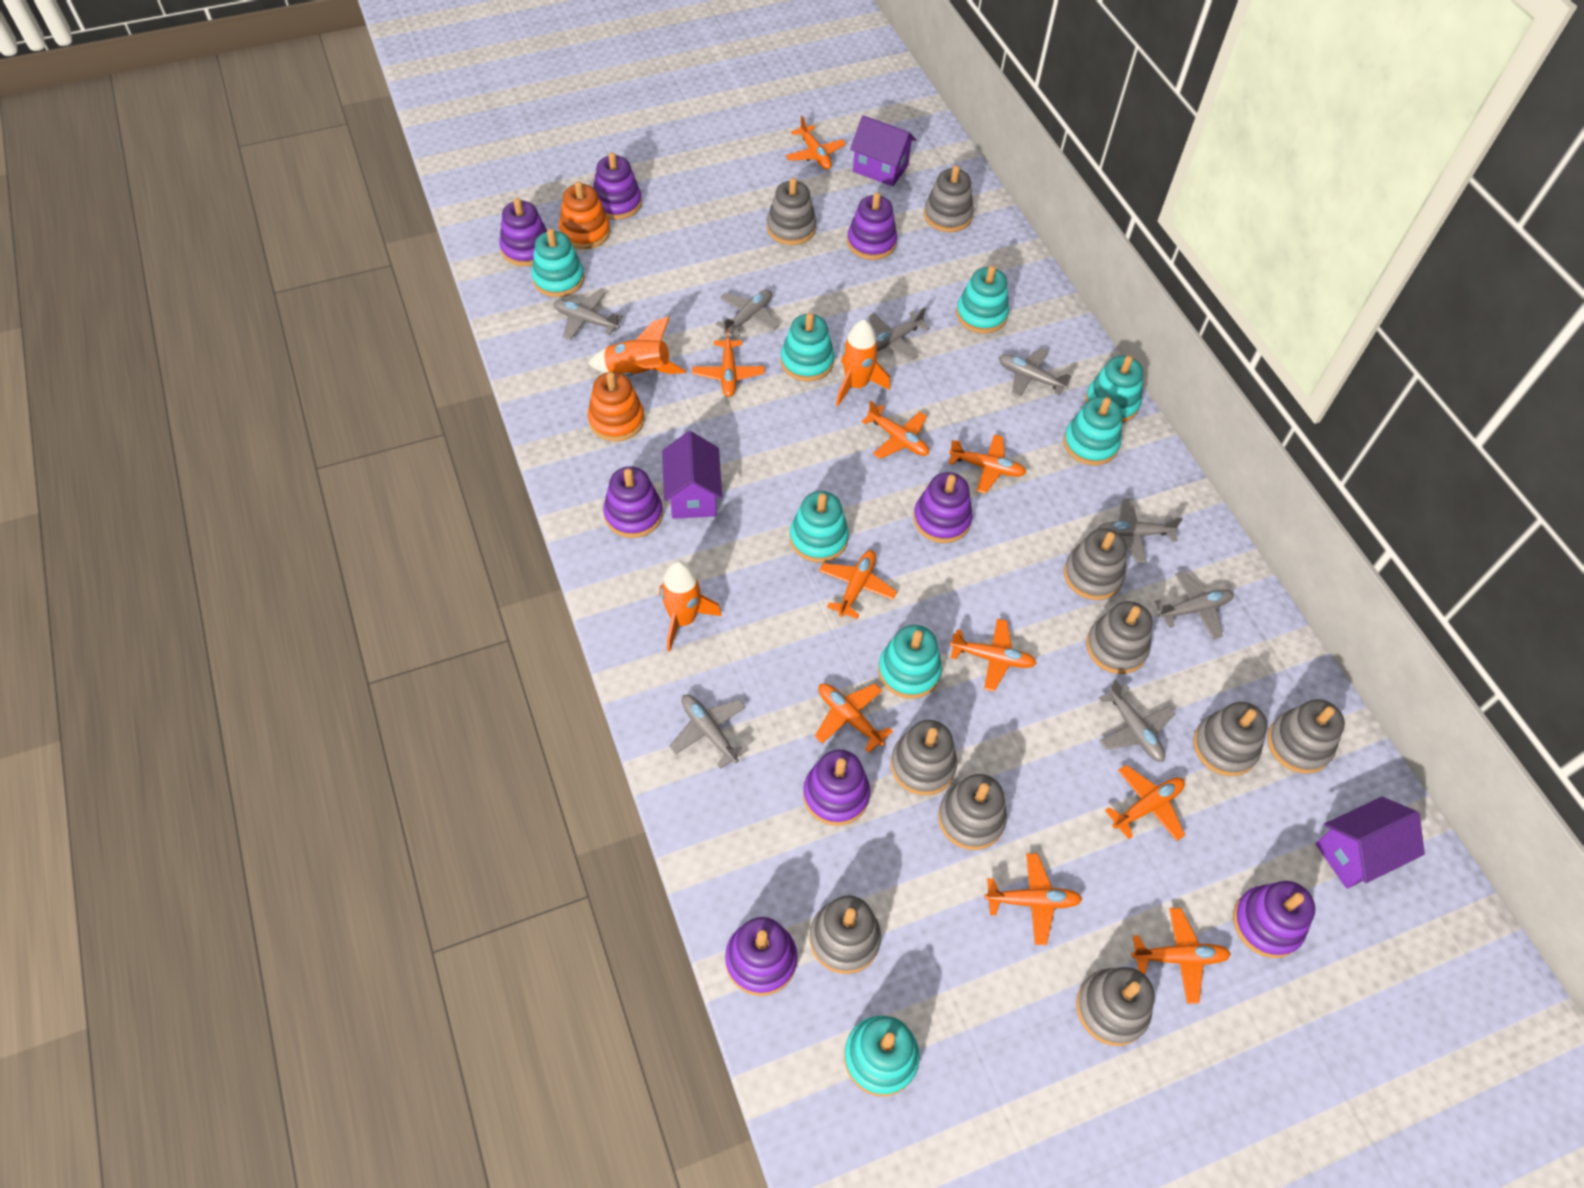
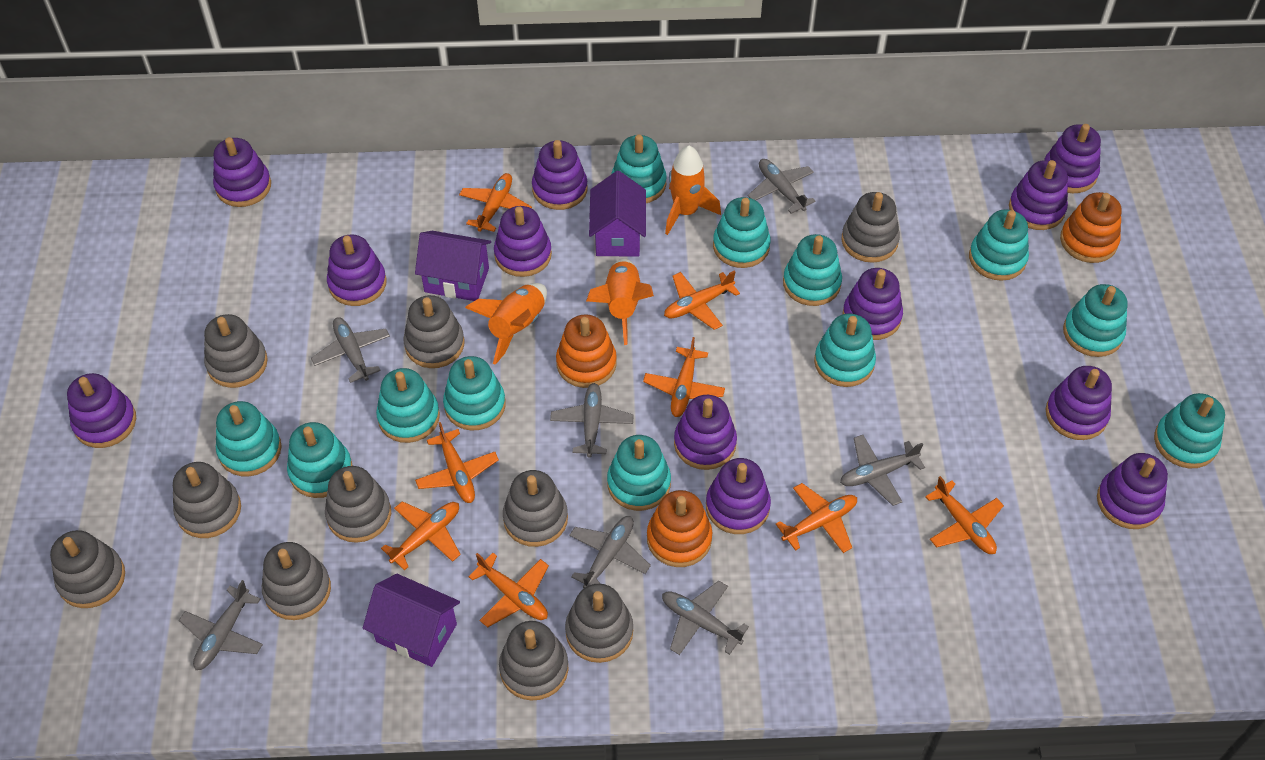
grey plane: [554,291,623,340] [669,695,749,769] [716,290,780,338] [868,307,930,360] [999,348,1071,398] [1098,498,1183,563] [1099,680,1175,762] [1154,571,1234,640] = 8 -> [179,580,263,670] [311,317,390,383] [550,383,634,458] [569,516,651,588] [662,581,749,655] [748,159,816,214] [840,435,925,506] = 7
orange plane: [692,328,765,397] [786,116,846,170] [815,684,893,753] [819,550,897,619] [861,401,929,459] [948,434,1026,494] [950,619,1037,692] [984,853,1082,945] [1105,765,1185,841] [1131,908,1231,1004] = 10 -> [381,501,461,571] [415,422,499,503] [459,173,532,232] [468,553,549,627] [643,337,725,417] [664,270,740,330] [776,483,857,553] [925,476,1004,554] = 8
orange stacking toy: [559,181,610,249] [588,372,644,441] = 2 -> [556,314,617,388] [647,490,712,567] [1060,192,1122,263] = 3
purple stacking toy: [499,198,547,266] [593,152,642,220] [603,466,663,538] [725,917,797,996] [803,749,870,826] [847,193,897,260] [913,472,973,543] [1233,881,1316,958] = 8 -> [67,373,136,448] [213,137,271,207] [327,234,387,306] [494,206,552,277] [532,140,587,210] [674,395,737,470] [706,458,771,534] [842,268,903,340] [1009,160,1068,230] [1045,124,1101,193] [1046,366,1112,440] [1097,453,1168,529] = 12
turquoise stacking toy: [531,229,584,297] [780,313,834,381] [790,491,849,563] [844,1016,920,1096] [878,625,942,699] [956,266,1009,334] [1063,397,1122,465] [1085,356,1143,423] = 8 -> [216,401,282,476] [287,422,353,498] [376,368,440,443] [443,356,506,431] [607,435,671,511] [611,135,667,203] [713,197,771,268] [783,234,842,306] [814,314,876,387] [969,210,1029,281] [1063,284,1128,357] [1154,393,1225,468] = 12

